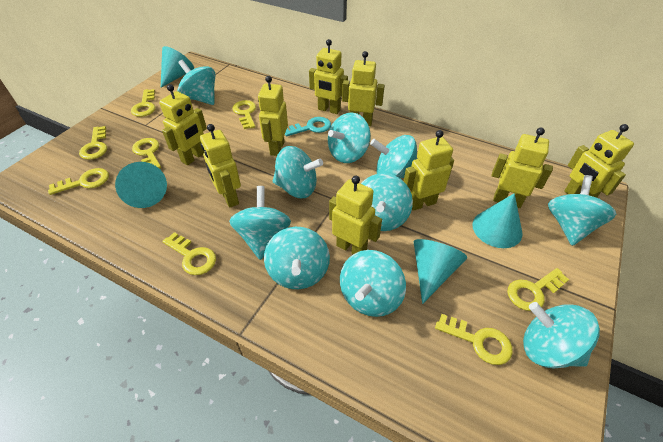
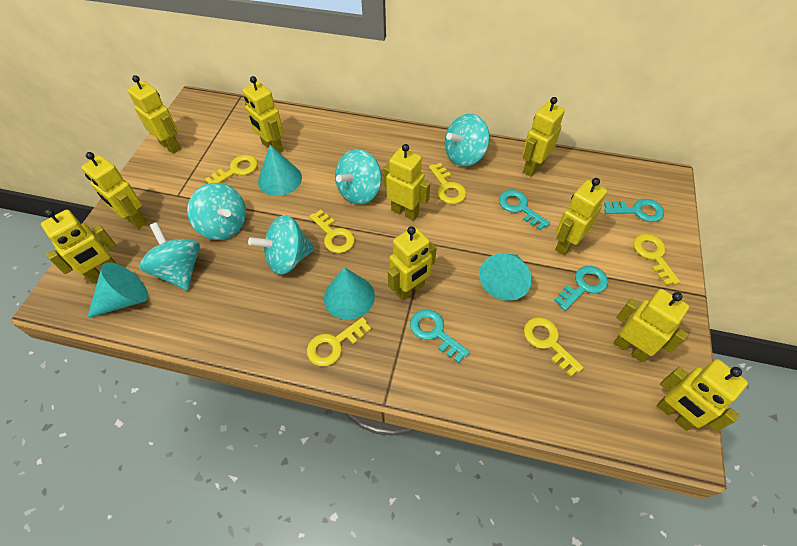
turquoise key: [285,117,331,136] = 1 -> [410,309,470,363] [499,190,550,231] [554,266,608,311] [604,199,664,222] = 4
turquoise spinning top: [178,60,215,105] [229,186,291,260] [264,227,330,289] [273,146,323,198] [328,112,371,163] [340,250,406,317] [361,173,413,231] [370,135,417,179] [523,302,600,368] [548,175,616,246] = 10 -> [139,222,200,291] [187,183,246,240] [248,215,315,275] [335,149,382,205] [445,114,490,167] = 5
yellow key: [48,168,109,195] [79,126,107,160] [131,89,155,117] [132,138,161,169] [162,232,216,275] [232,100,256,129] [435,314,513,365] [508,268,569,311] = 8 -> [205,155,258,184] [307,317,371,366] [309,210,355,253] [429,163,466,204] [524,317,584,377] [633,234,680,286] = 6
yellow robot: [159,84,207,165] [200,124,241,208] [258,76,288,156] [309,39,348,114] [329,176,382,254] [342,51,385,126] [404,130,454,211] [491,128,553,208] [564,124,634,198] = 9 -> [41,209,117,284] [81,152,147,229] [127,75,181,154] [242,76,284,153] [383,144,430,221] [388,226,437,300] [522,97,565,176] [555,178,607,255] [614,289,689,362] [657,359,748,431] = 10

